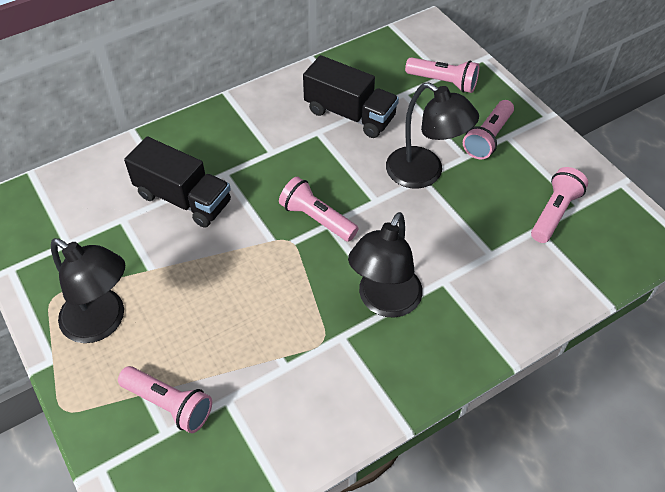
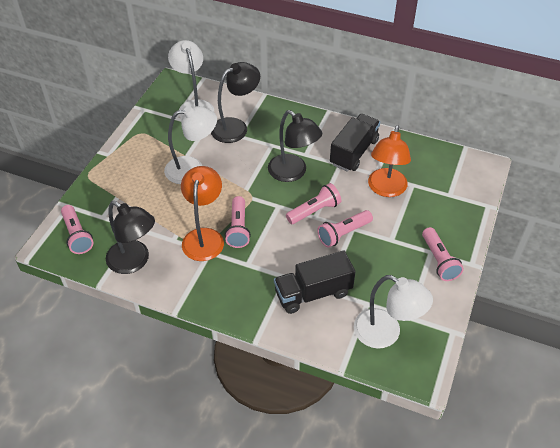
orange lamp: none = 0 -> [181,166,224,261] [368,125,411,197] = 2
white lamp: none = 0 -> [164,106,217,184] [168,40,214,119] [354,275,433,348] = 3

